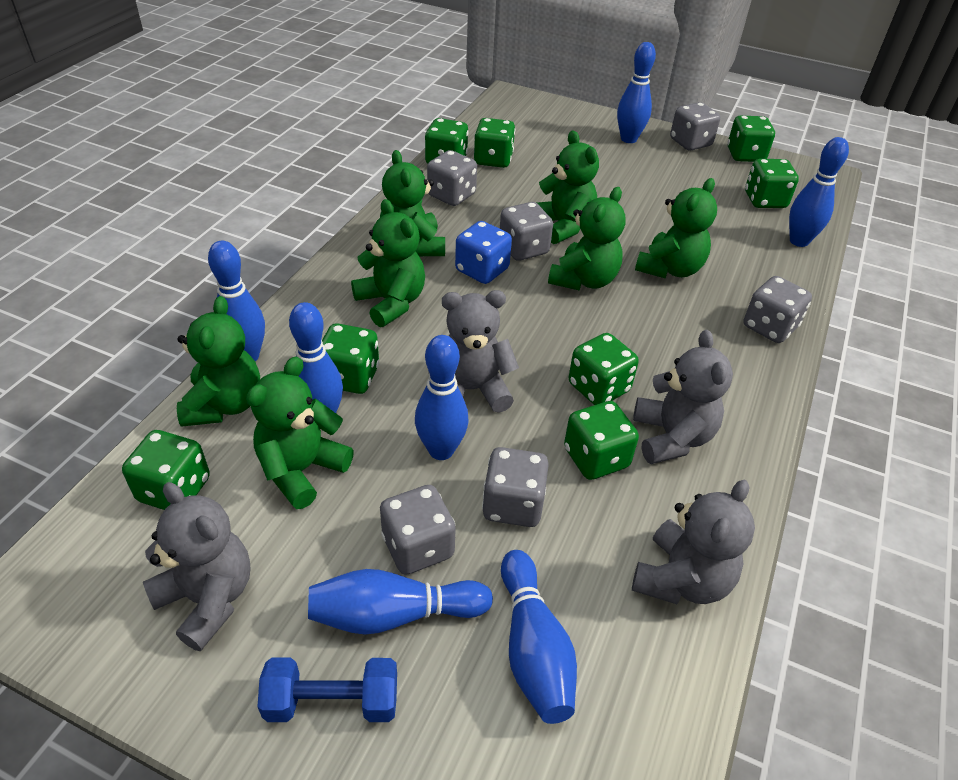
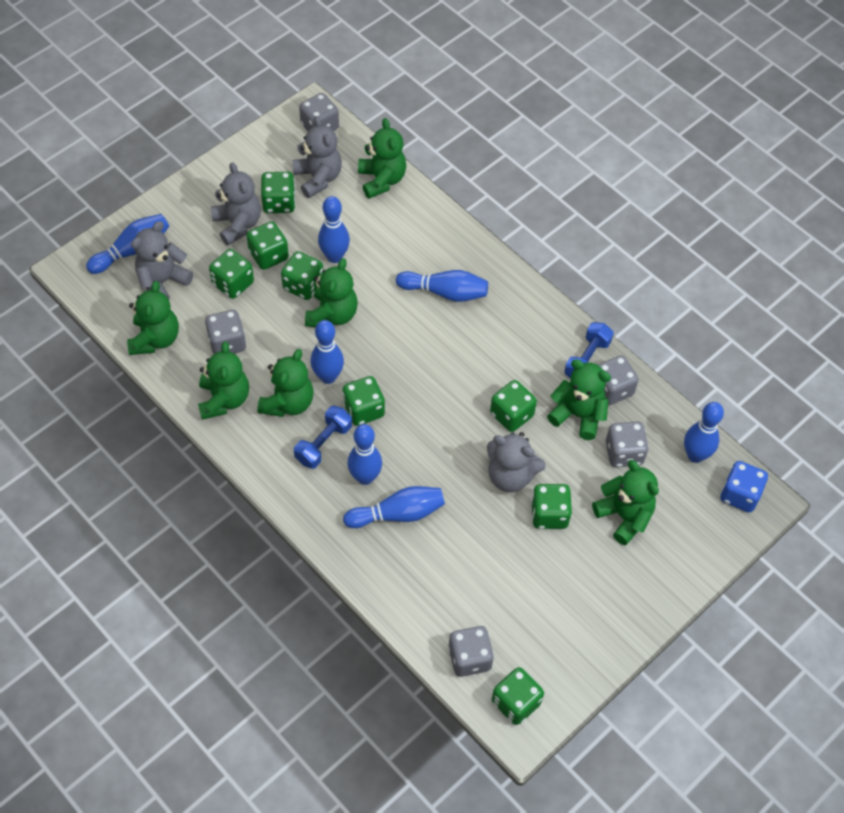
blue dumbbell: [257,657,397,722] = 1 -> [294,406,352,469] [564,322,614,379] = 2
grey dice: [380,485,456,575] [427,150,477,206] [482,447,549,527] [500,202,553,261] [670,102,720,151] [744,276,812,343] = 6 -> [205,310,246,354] [299,93,339,131] [448,626,494,677] [598,355,639,405] [606,422,649,467] = 5

